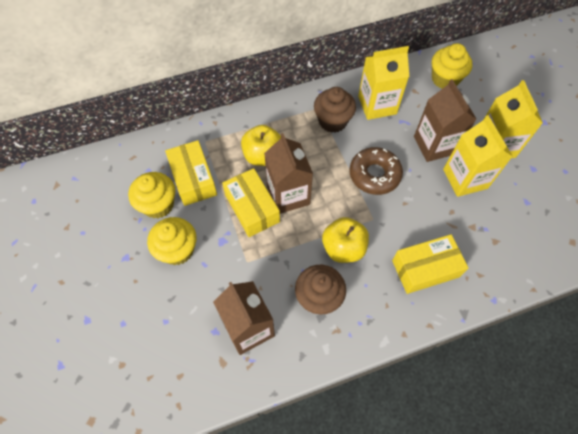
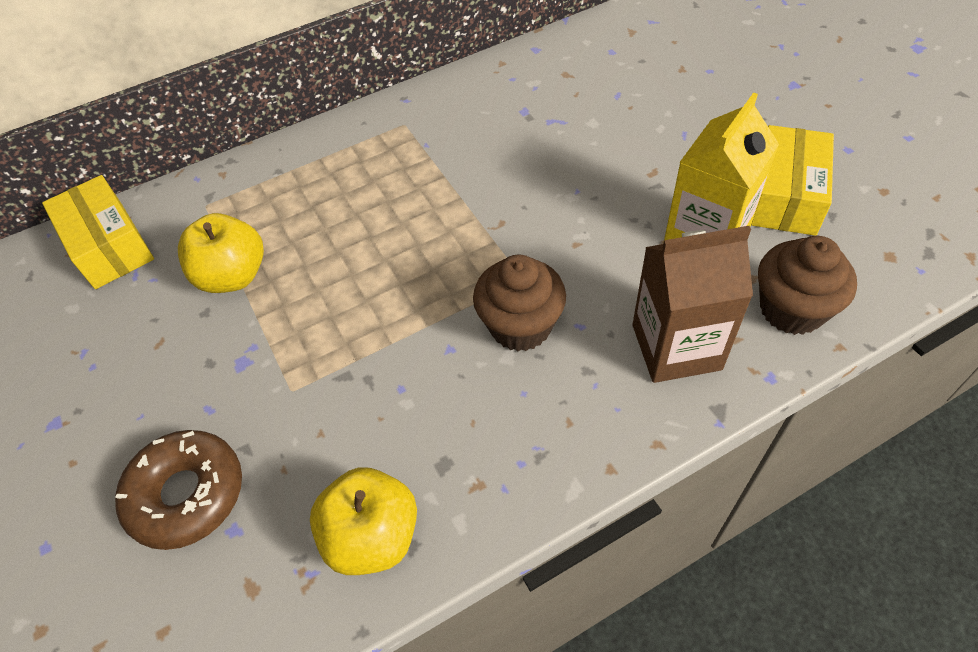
brown carton: [213,281,275,355] [264,133,313,214] [414,79,476,162] = 3 -> [632,226,753,383] = 1
yellow box: [165,140,217,206] [222,168,280,237] [392,234,469,294] = 3 -> [42,175,154,289] [751,125,834,236] = 2
yellow carton: [358,46,409,120] [443,115,513,197] [484,80,543,158] = 3 -> [664,92,779,240] = 1
yellow cupcake: [128,172,175,218] [147,217,196,265] [432,43,472,89] = 3 -> none = 0

